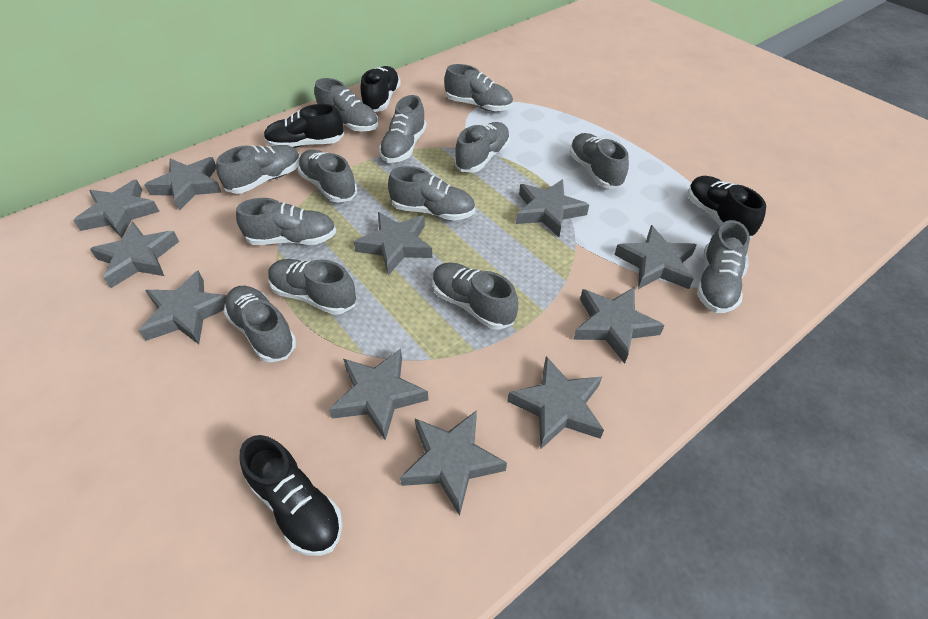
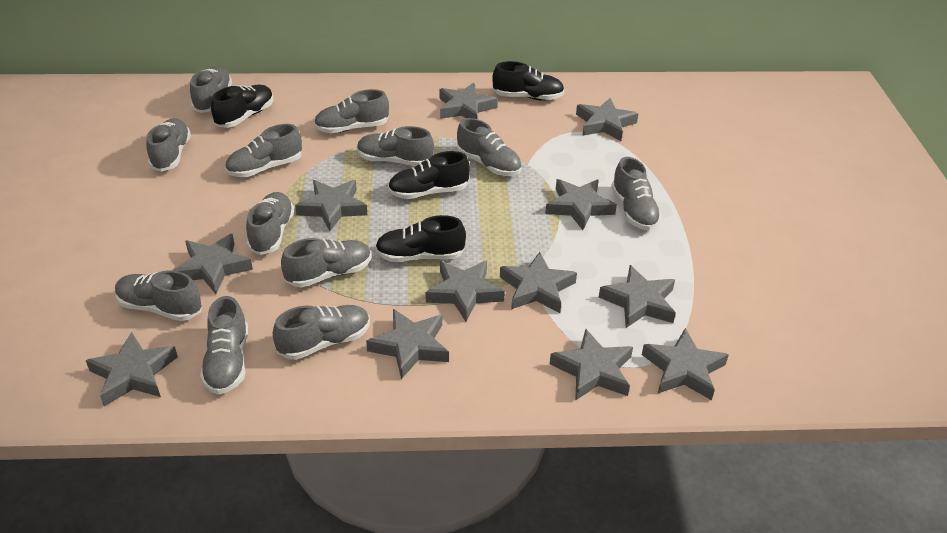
grey shoe: [216,145,300,194] [223,286,296,362] [236,198,336,245] [268,259,356,315] [298,150,357,203] [315,78,378,131] [379,95,427,163] [388,166,475,221] [432,262,518,330] [444,64,513,112] [455,122,510,173] [569,133,629,189] [697,220,750,313] = 13 -> [115,271,202,321] [146,118,191,172] [190,67,232,113] [200,296,248,394] [225,124,302,177] [246,192,294,255] [273,305,370,360] [281,238,371,288] [314,89,389,133] [357,126,434,166] [457,118,521,176] [611,157,662,230] = 12
grey star: [73,179,160,238] [90,222,179,288] [139,271,227,344] [145,157,222,211] [329,349,429,441] [353,212,433,275] [400,410,507,516] [507,356,604,449] [516,179,589,237] [573,287,665,364] [614,225,697,289] = 11 -> [86,332,178,406] [173,234,253,294] [295,180,367,231] [366,309,449,379] [426,261,505,322] [439,82,498,119] [500,252,577,313] [545,179,617,230] [550,329,633,401] [576,98,639,141] [599,265,676,328] [642,328,729,400] = 12

